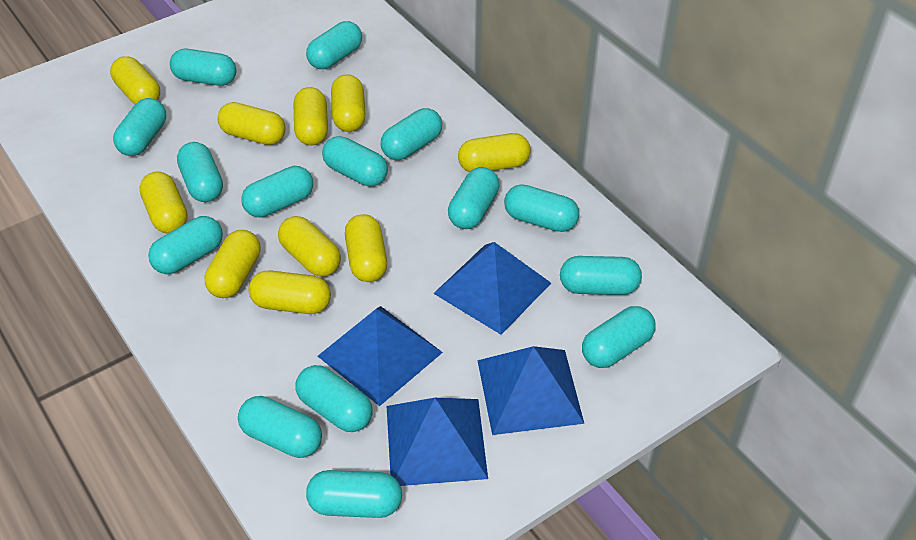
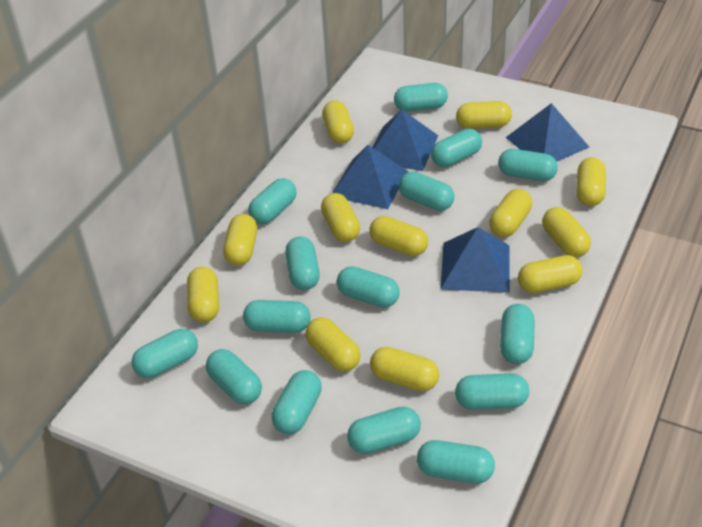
yellow capsule: [110,56,160,104] [140,172,188,234] [204,230,260,298] [218,102,285,145] [249,271,331,314] [278,216,341,277] [294,87,328,145] [331,74,365,132] [345,214,387,282] [458,133,531,172] = 10 -> [187,267,219,322] [223,214,257,266] [305,317,361,372] [321,193,360,242] [322,101,354,144] [369,216,428,256] [370,347,439,391] [456,101,512,129] [489,189,532,237] [518,255,583,293] [542,207,591,257] [576,157,606,206] = 12

